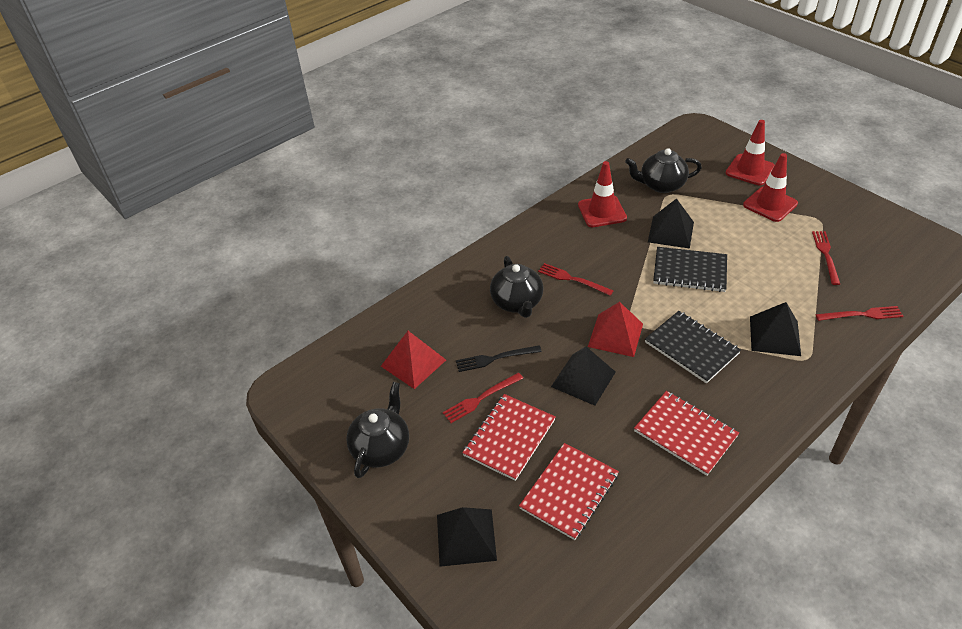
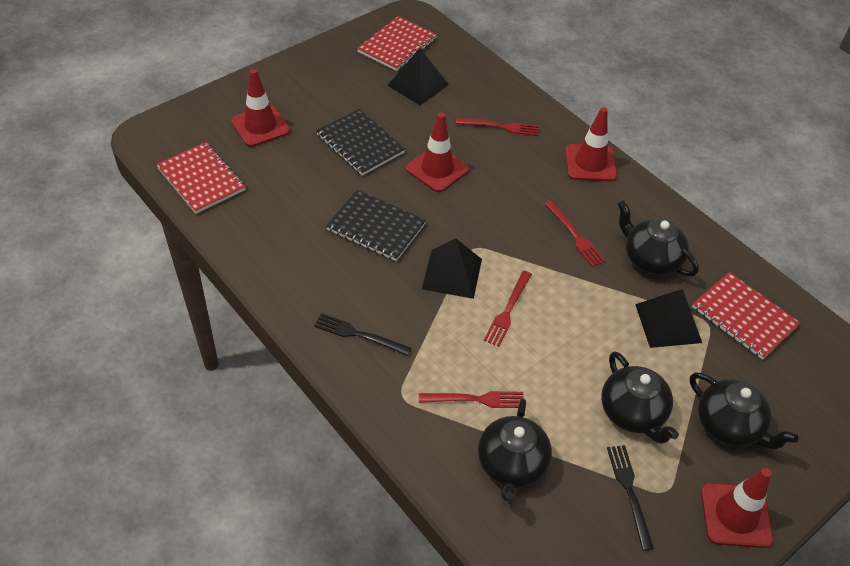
black fork: [456,345,542,372] = 1 -> [314,313,412,356] [607,445,654,551] = 2
black pyramid: [437,507,497,567] [551,346,616,406] [648,198,694,249] [750,302,801,356] = 4 -> [387,48,449,105] [422,238,482,299] [635,289,702,348] = 3
black teapot: [346,382,409,478] [490,256,543,318] [625,148,702,193] = 3 -> [478,398,552,502] [601,351,679,444] [617,200,699,276] [690,373,798,449] = 4
red pyramid: [381,331,446,389] [588,302,643,357] = 2 -> none = 0
red traffic cone: [578,161,627,227] [726,120,775,186] [743,153,798,222] = 3 -> [231,69,290,147] [406,113,469,192] [565,107,617,181] [701,468,774,548] = 4

